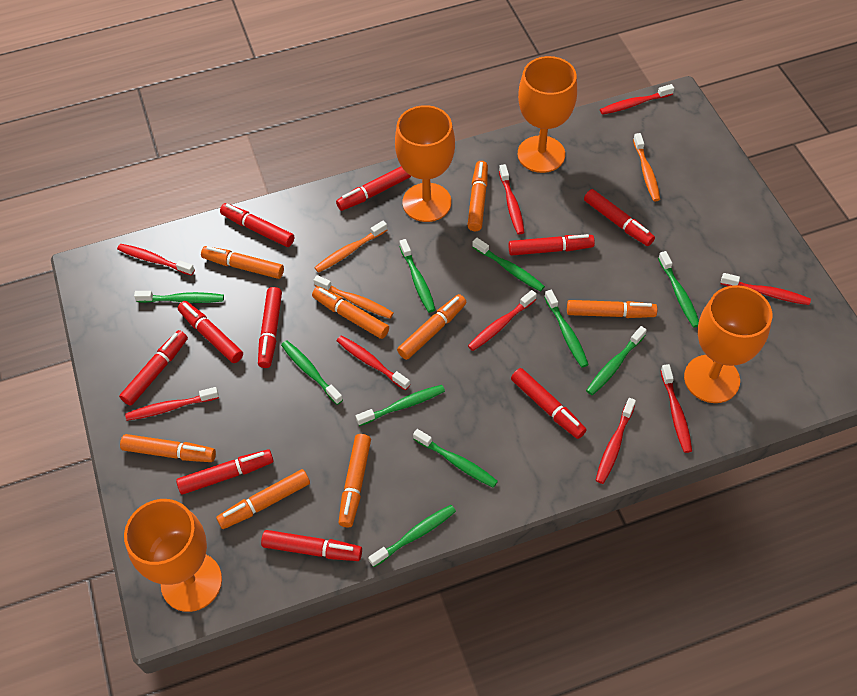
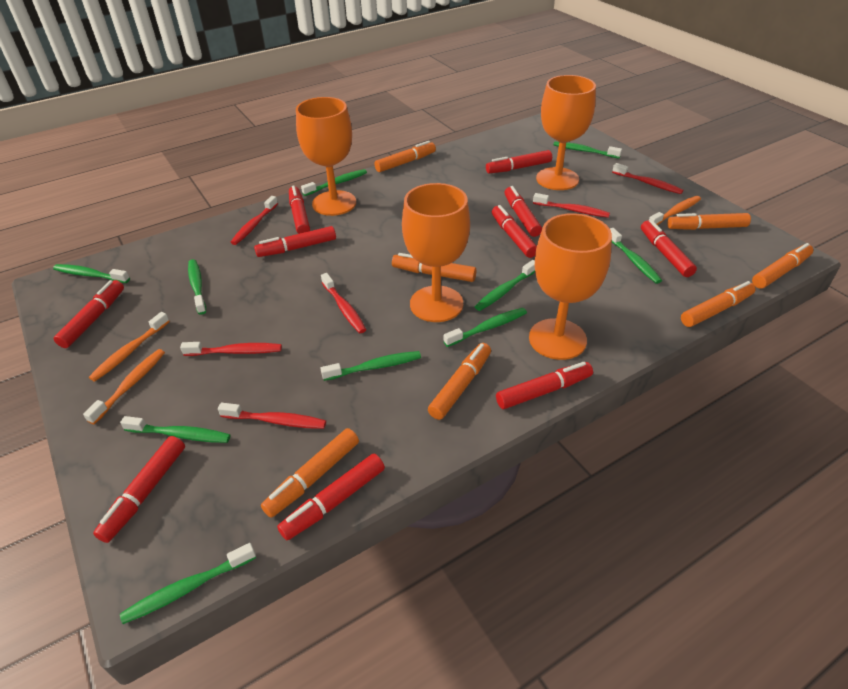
orange marker: [120,434,216,462] [201,246,284,279] [216,469,310,529] [312,286,389,339] [338,434,371,527] [397,294,467,360] [467,161,488,231] [567,300,657,318] = 8 -> [261,428,359,518] [374,141,436,172] [392,253,477,282] [428,343,491,420] [667,213,751,230] [681,281,756,327] [752,243,813,288] = 7
red toothbrush: [117,244,195,276] [125,387,219,421] [337,336,410,390] [468,290,537,351] [499,164,525,235] [596,398,636,484] [600,84,674,115] [660,364,692,453] [721,273,811,305] = 9 -> [180,342,282,356] [218,403,326,429] [230,196,278,245] [321,273,366,333] [533,193,610,218] [612,163,684,194] = 6

